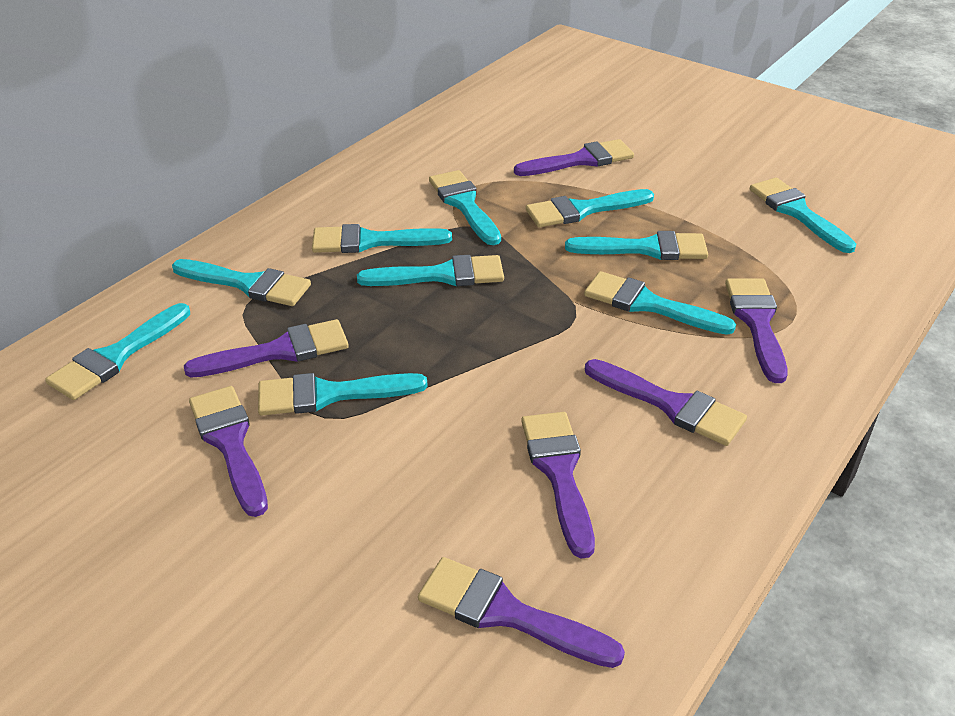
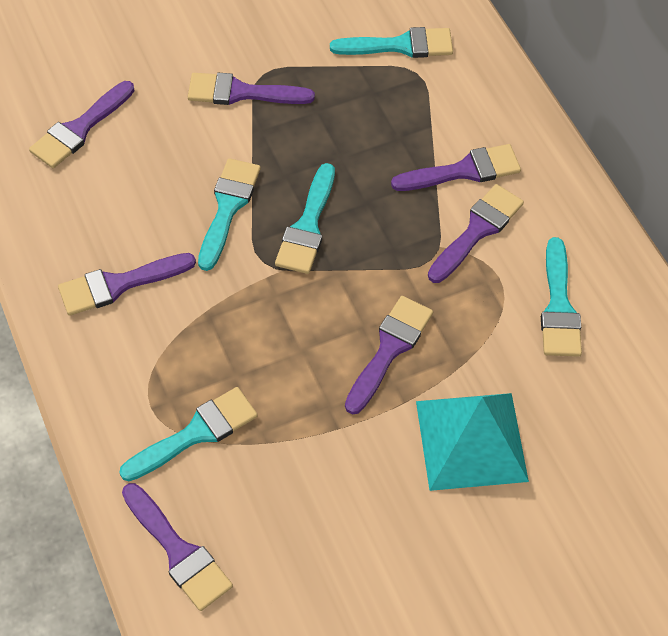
turquoise brush: [45,303,190,400] [172,259,311,306] [258,373,428,416] [312,224,452,253] [357,255,504,286] [429,170,501,245] [526,189,654,228] [565,231,708,260] [584,271,736,335] [750,178,856,253] = 10 -> [119,387,258,481] [198,158,261,271] [275,163,335,274] [330,27,453,58] [541,237,582,357] = 5
turquoise pyramid: none = 0 -> [416,393,529,491] = 1

